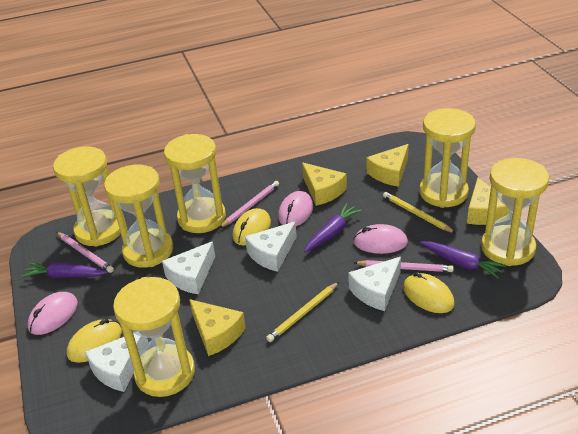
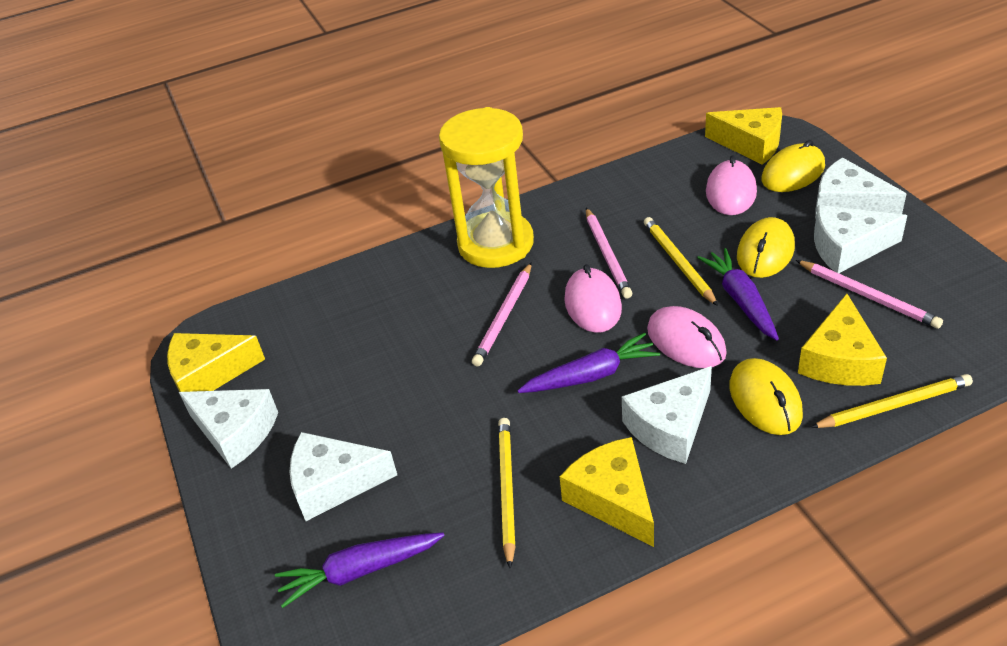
white cheese: [85,333,148,392] [162,241,215,294] [245,222,297,272] [348,257,401,311] = 4 -> [179,389,278,469] [289,432,397,521] [622,366,712,464] [814,205,907,273] [815,158,906,218] = 5
yellow hourglass: [53,147,121,247] [104,165,173,268] [113,277,195,397] [164,134,226,233] [419,108,476,208] [481,158,549,266] = 6 -> [439,107,534,268] = 1
yellow pencil: [266,282,339,342] [383,192,456,233] = 2 -> [498,418,516,569] [644,217,718,306] [810,374,973,428] = 3

